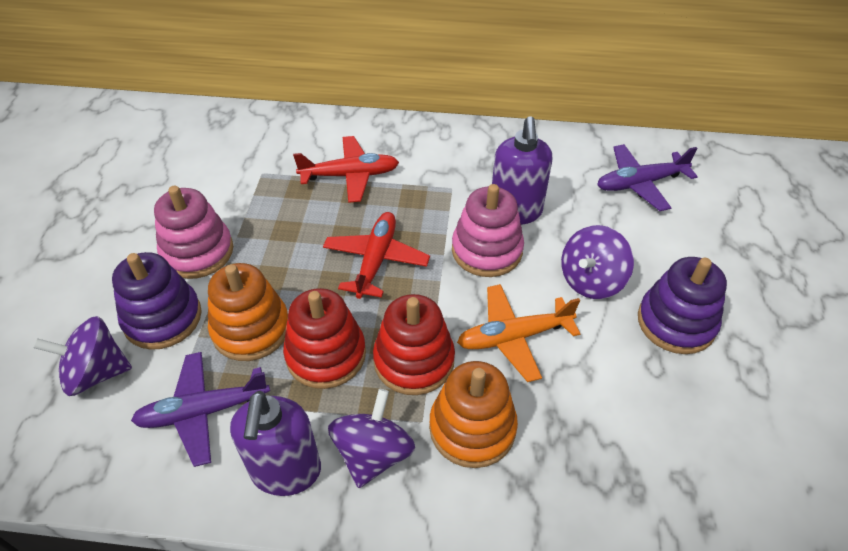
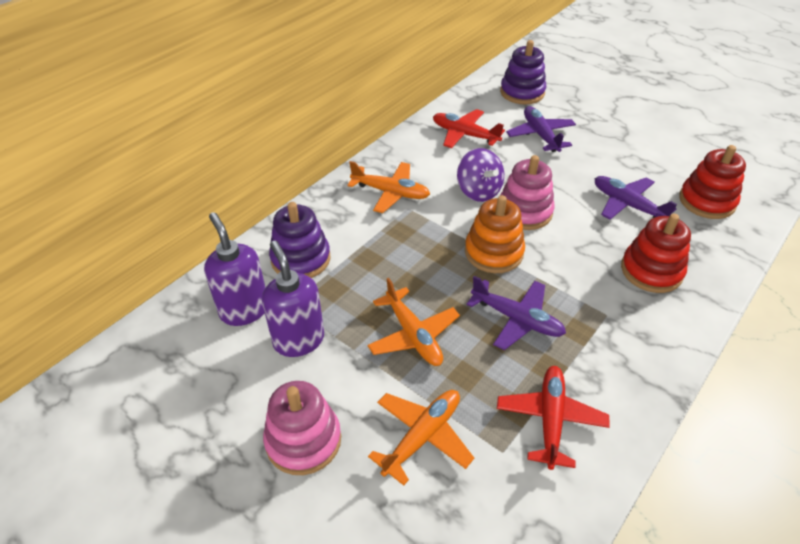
orange plane: [457,284,581,382] = 1 -> [347,161,430,213] [368,278,460,366] [368,390,474,486] = 3
orange stacking toy: [208,263,288,361] [429,361,518,468] = 2 -> [465,195,525,273] = 1
purple plane: [131,352,270,467] [597,144,698,211] = 2 -> [466,276,566,350] [506,106,576,152] [595,176,677,220] = 3
purple spinning top: [33,316,132,396] [328,389,415,488] [561,225,634,299] = 3 -> [457,148,504,202] = 1

